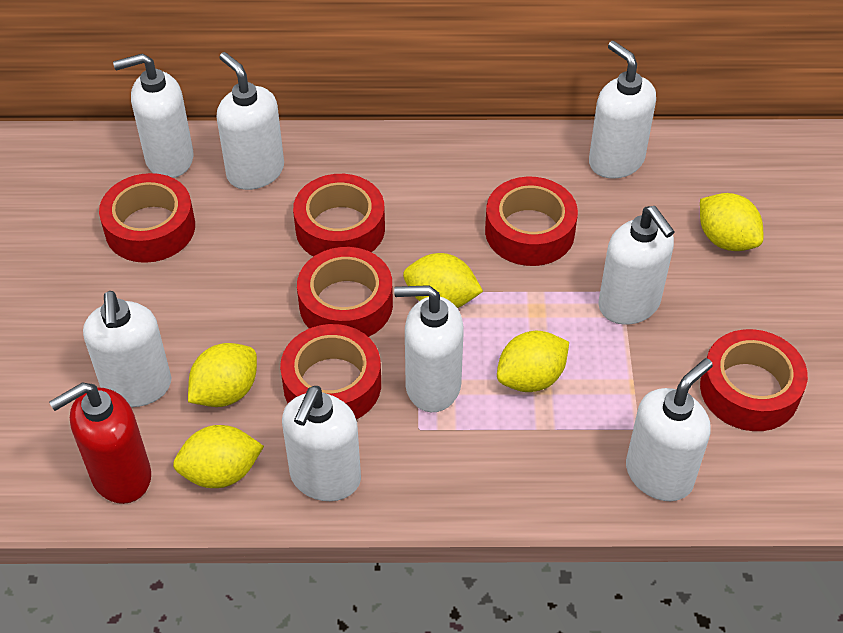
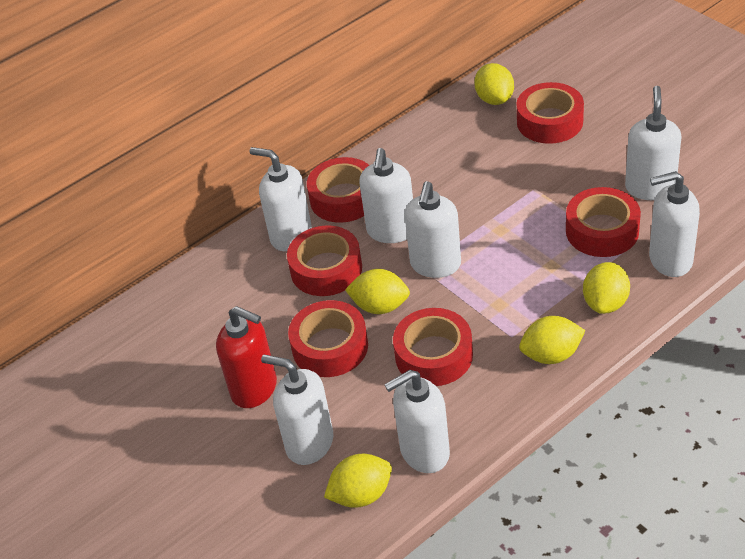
white soap dispenser: [83,291,172,407] [113,53,193,178] [216,52,284,190] [282,386,361,501] [394,285,464,412] [589,41,656,179] [598,206,675,325] [626,358,713,501] = 8 -> [250,147,312,251] [261,355,333,465] [360,148,413,243] [384,370,450,473] [405,181,461,278] [625,86,681,200] [649,171,700,277] = 7

